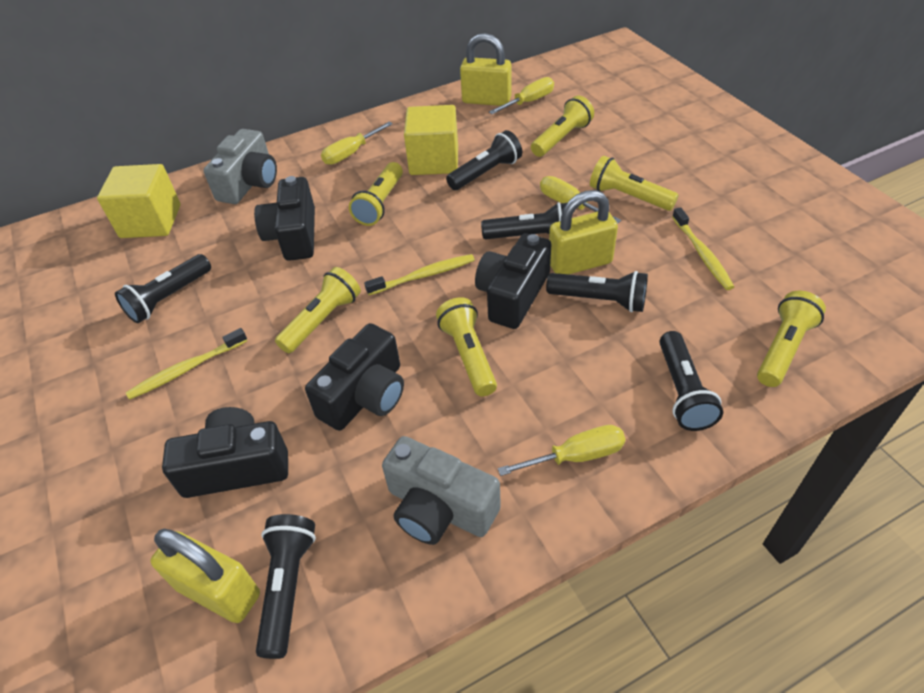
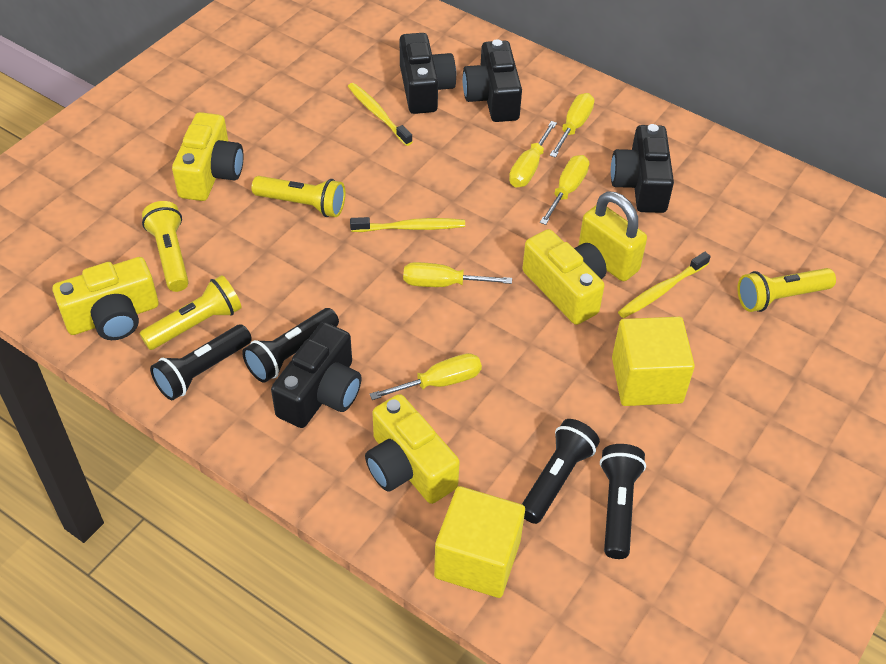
black flashlight: [115,254,211,323] [256,514,316,659] [446,130,522,190] [481,202,567,239] [546,271,648,312] [659,331,723,431] = 6 -> [150,325,252,400] [242,308,339,383] [522,419,600,524] [600,444,646,559] = 4
grey camera: [204,129,277,204] [382,436,501,545] = 2 -> none = 0
yellow camera: none = 0 -> [53,257,159,340] [172,112,244,201] [365,394,460,504] [522,229,607,325] = 4
yellow flashlight: [275,267,361,353] [349,162,403,226] [436,297,497,397] [531,96,594,157] [590,156,679,211] [757,291,826,387] = 6 -> [139,275,242,350] [142,201,189,292] [251,176,345,217] [737,268,836,312] = 4
yellow padlock: [150,529,260,623] [460,33,511,106] [549,190,618,274] = 3 -> [578,191,647,281] = 1
yellow screwdriver: [321,122,393,165] [489,77,554,114] [498,425,626,476] [540,176,621,224] = 4 -> [370,353,482,400] [403,262,512,287] [509,121,557,187] [540,155,589,225] [550,93,594,158] = 5

